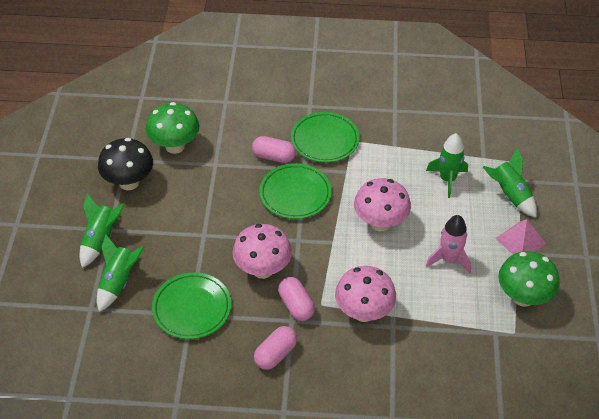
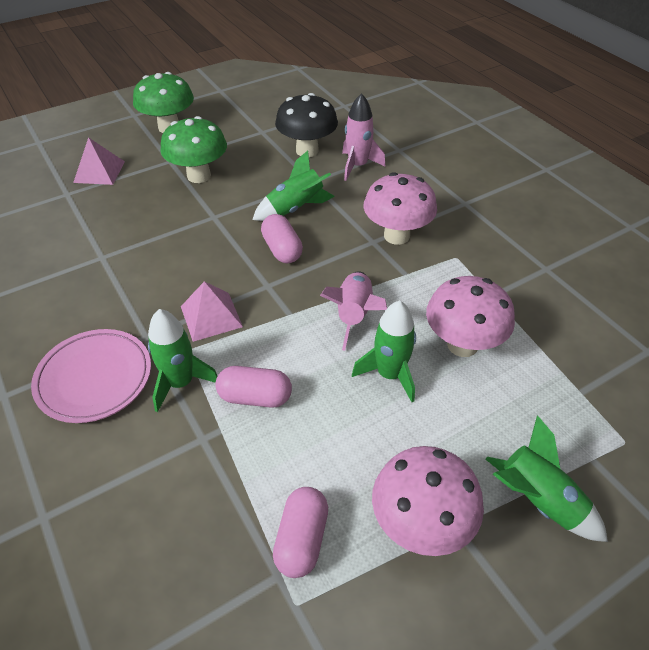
green plate: [152,272,231,339] [259,163,332,219] [291,112,360,163] = 3 -> none = 0
pink plate: none = 0 -> [31,329,151,423] = 1
pink pyramid: [495,219,546,254] = 1 -> [73,137,125,185] [181,281,243,342] = 2
pink rocket: [426,215,471,274] = 1 -> [320,271,387,351] [342,93,386,181] = 2

